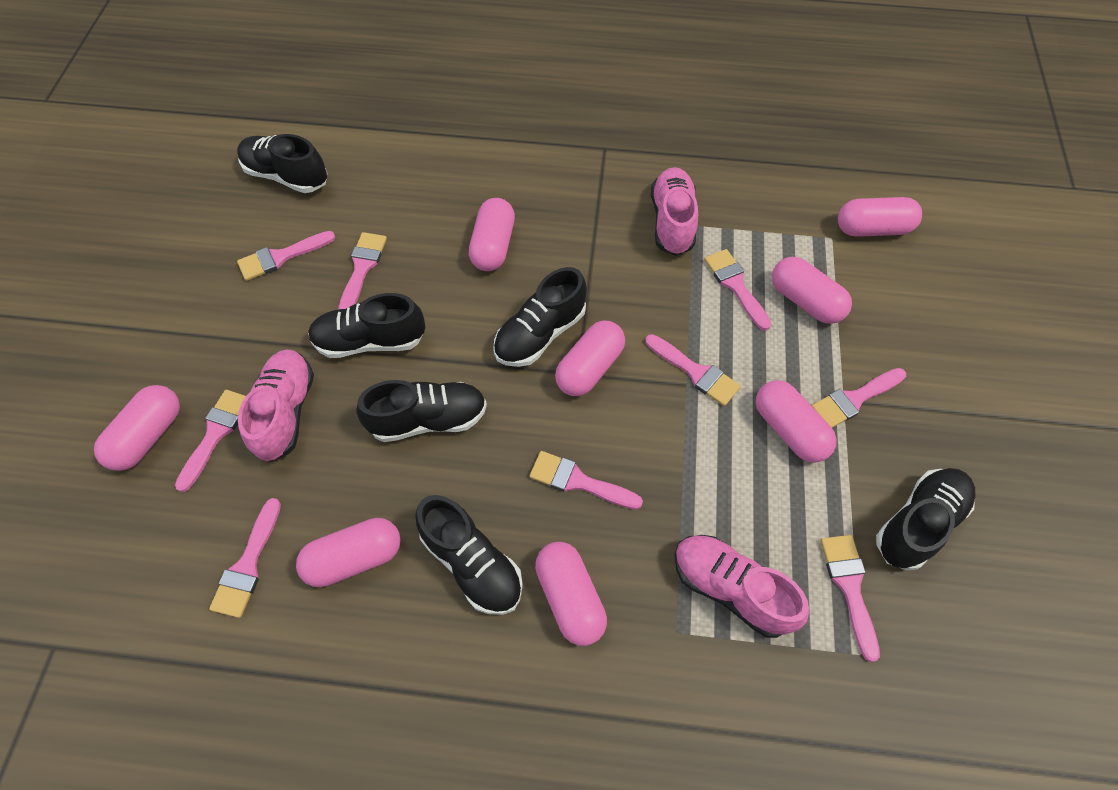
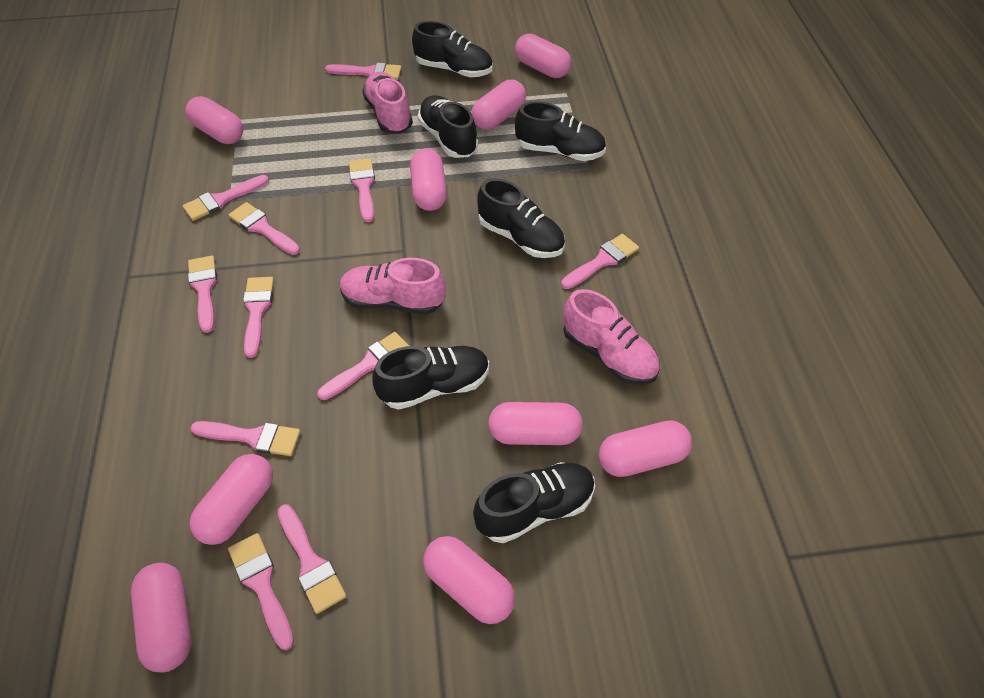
pink brush: [175,390,246,492] [209,498,281,618] [237,231,336,281] [338,232,387,310] [529,451,643,510] [645,334,741,406] [704,249,771,331] [811,368,906,428] [820,535,880,662] = 9 -> [183,175,269,221] [188,255,217,333] [191,421,301,456] [228,533,294,650] [229,202,300,255] [243,277,274,358] [278,504,346,614] [317,332,409,400] [325,63,402,80] [349,159,375,222] [561,234,639,289] = 11
pink capsule: [94,385,180,471] [296,518,401,587] [469,198,515,271] [535,542,607,646] [555,321,625,396] [756,381,837,463] [772,257,852,324] [838,197,922,237] = 8 -> [131,563,191,673] [185,96,243,144] [190,454,273,545] [410,149,447,211] [423,536,515,624] [471,80,526,130] [488,402,583,445] [515,34,572,78] [599,420,692,477] = 9

